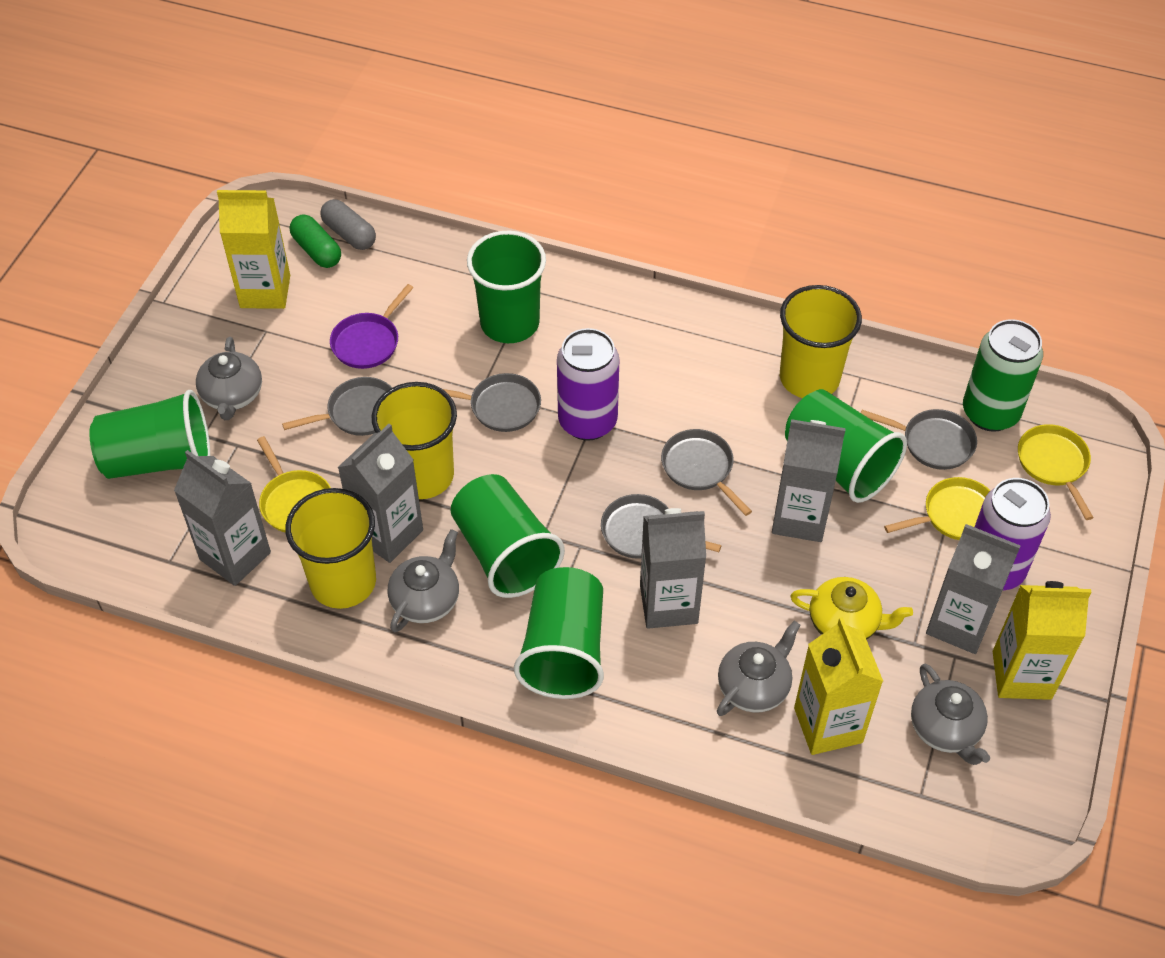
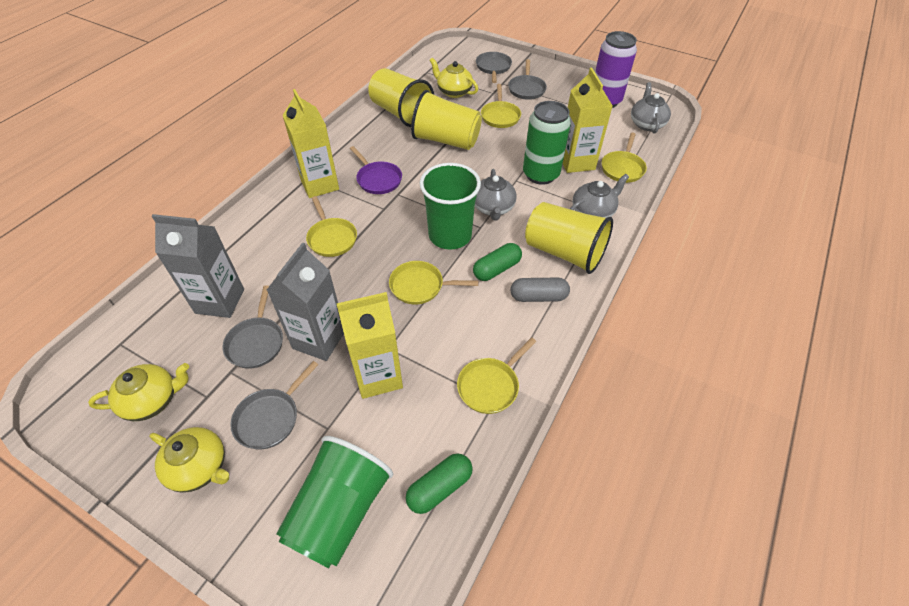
green capsule: [290,214,341,268] = 1 -> [406,454,473,514] [473,243,522,281] = 2
green cup: [89,390,210,479] [450,474,565,598] [467,231,546,343] [514,567,604,699] [785,389,907,503] = 5 -> [276,436,393,568] [420,163,481,250] = 2
grey carton: [174,450,271,586] [337,424,423,563] [640,508,706,629] [772,419,846,542] [926,524,1021,654] = 5 -> [152,214,244,318] [267,242,344,361] = 2
grey pan: [282,377,392,436] [443,373,541,432] [601,494,722,559] [661,429,752,516] [861,409,977,470] = 5 -> [223,285,283,369] [230,361,318,449] [476,52,512,83] [508,59,547,100] = 4
grey teapot: [196,337,262,420] [388,529,459,632] [717,621,801,716] [911,664,990,765] = 4 -> [475,169,517,220] [570,174,629,218] [631,82,671,134] = 3
purple can: [557,328,619,441] [975,478,1051,591] = 2 -> [595,31,637,108] = 1
yellow pan: [257,436,331,533] [884,477,991,540] [1018,424,1094,520] = 3 -> [306,196,357,257] [389,261,478,304] [457,337,537,414] [481,84,521,128] [602,133,647,183] = 5
yellow teapot: [790,577,913,640] = 1 -> [88,363,189,421] [149,427,229,492] [429,58,478,98] = 3

